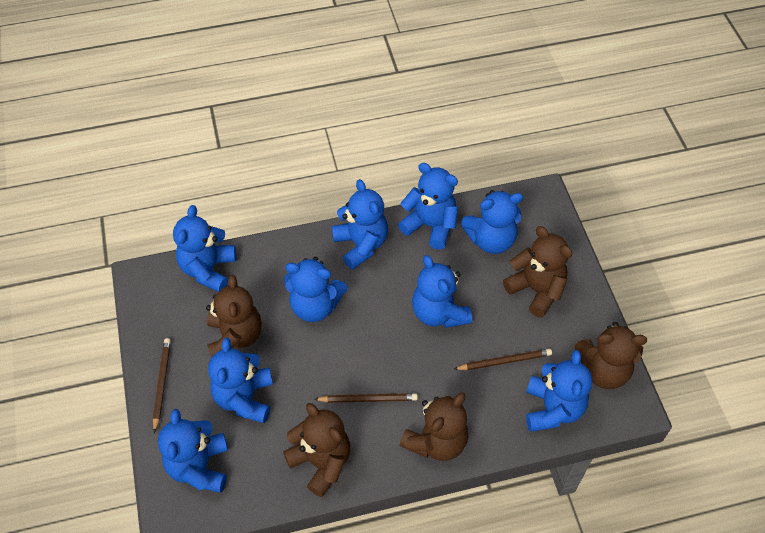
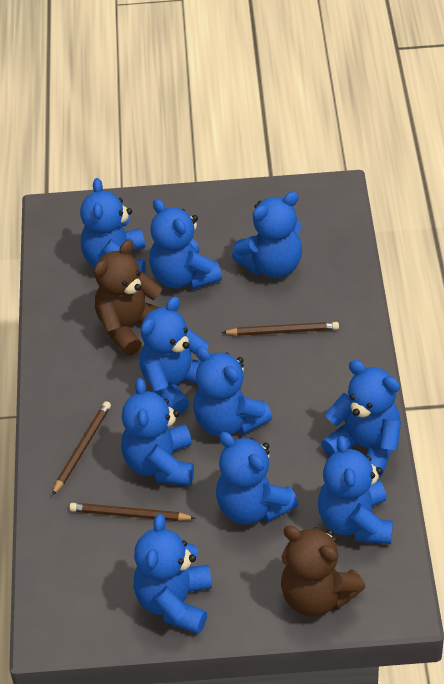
blue teddy bear: [158,409,228,493] [173,205,236,292] [208,338,273,423] [284,257,348,322] [331,179,388,269] [398,163,458,250] [412,255,472,328] [461,190,523,254] [526,350,592,432] = 9 -> [80,178,146,274] [121,378,194,486] [133,514,212,634] [140,296,209,414] [149,199,222,290] [193,346,272,437] [216,432,299,524] [232,192,302,278] [318,436,393,544] [321,360,401,478] = 10
brown teddy bear: [206,275,262,358] [283,403,350,497] [399,393,468,461] [503,226,572,317] [575,322,647,389] = 5 -> [94,240,162,356] [281,526,365,617] = 2

